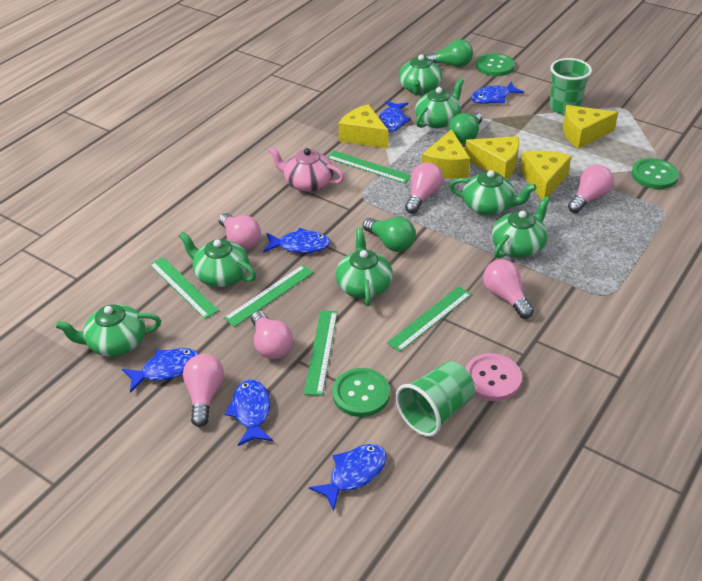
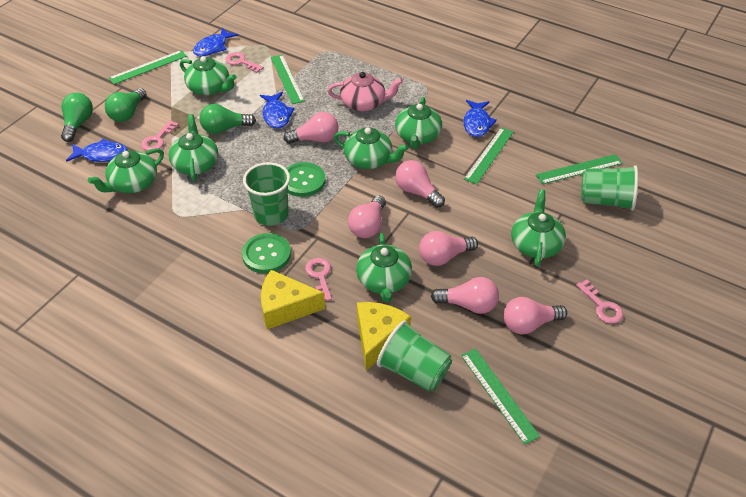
blue fish: [122,348,199,393] [225,379,273,446] [263,228,330,253] [309,444,387,511] [379,101,411,133] [471,81,524,104] = 6 -> [66,139,128,162] [193,27,239,57] [260,92,295,129] [463,100,497,137] = 4
green button: [332,368,390,417] [476,53,515,76] [631,158,679,189] = 3 -> [242,233,291,273] [286,162,325,197] = 2
green cup: [396,361,475,437] [550,58,592,115] = 2 -> [243,162,290,226] [377,320,452,392] [581,165,638,211] = 3
pink button: [465,353,522,401] = 1 -> none = 0
pink key: none = 0 -> [141,120,179,151] [225,52,264,73] [305,258,332,301] [576,280,623,324] = 4
yellow cheese: [338,104,388,149] [422,129,470,179] [465,136,519,179] [520,150,572,200] [563,105,618,149] = 5 -> [261,270,325,329] [357,302,411,371] = 2

